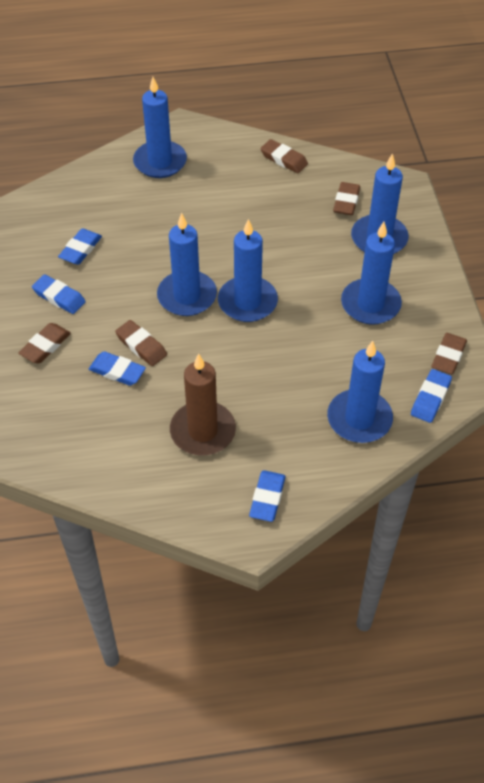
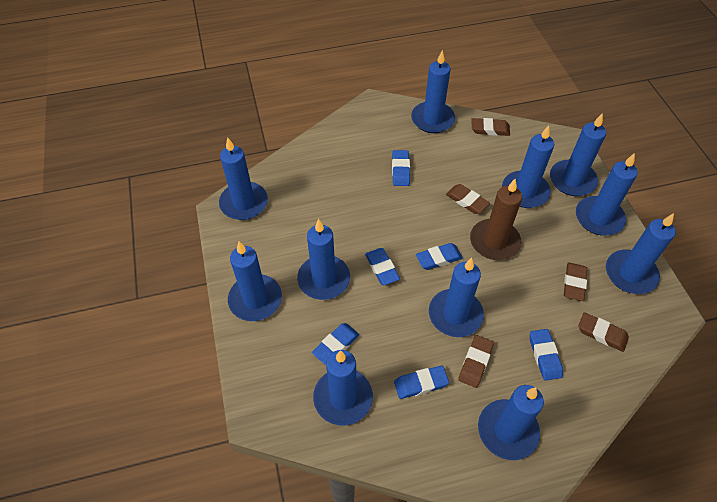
blue candle: [133,77,187,178] [157,213,217,316] [218,219,278,322] [327,341,393,443] [341,222,402,324] [351,153,409,254] = 6 -> [219,137,268,220] [228,242,282,321] [297,219,350,300] [313,350,373,426] [411,50,455,133] [429,258,484,337] [478,385,544,460] [502,125,554,208] [550,113,606,196] [576,153,638,235] [606,213,676,294] = 11
blue eraser: [32,274,86,314] [58,228,102,265] [89,351,146,386] [249,470,286,522] [411,369,452,423] = 5 -> [312,323,359,365] [365,248,400,285] [392,150,410,186] [394,366,449,399] [416,243,463,270] [530,329,563,381] = 6

